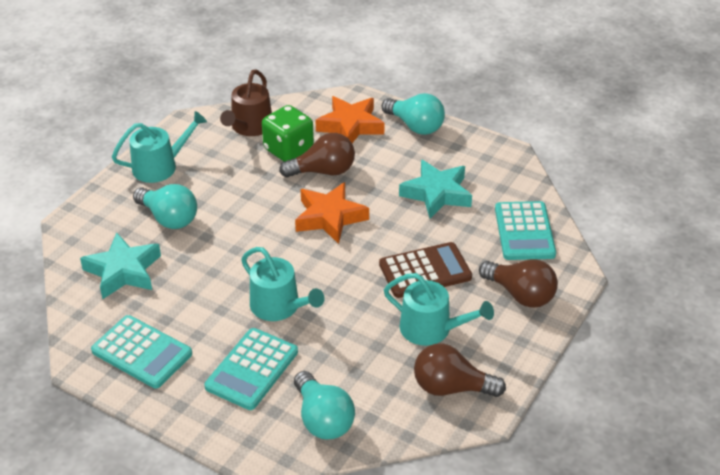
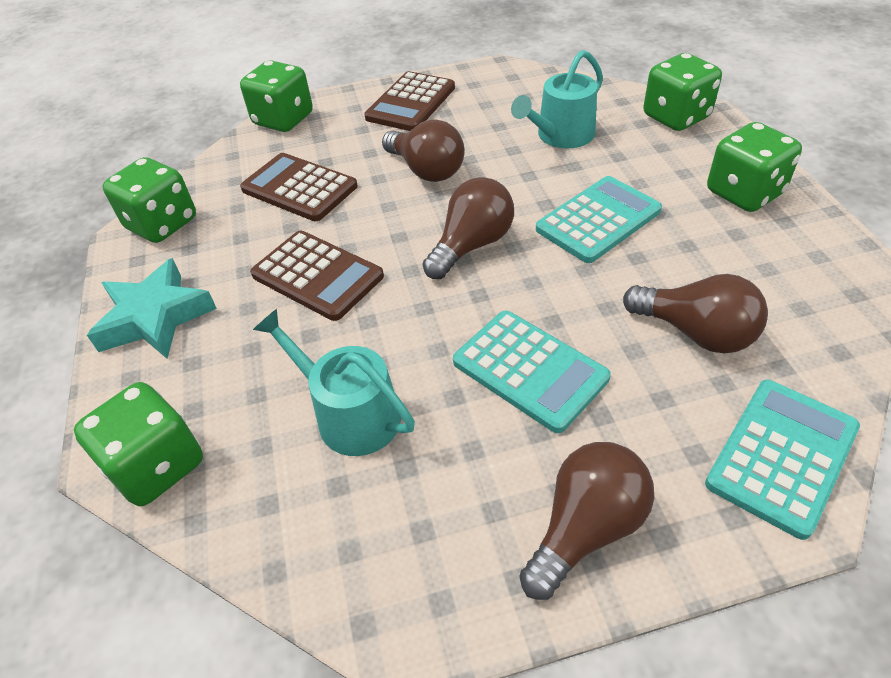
brown calculator: [379,242,472,298] = 1 -> [240,153,358,221] [250,231,384,321] [364,71,455,131] = 3
brown light bulb: [279,133,355,177] [414,343,506,397] [479,259,558,308] = 3 -> [382,119,465,182] [422,177,514,279] [519,442,654,600] [623,274,768,353] = 4
brown watering can: [220,70,272,136] = 1 -> none = 0
green dice: [262,105,314,162] = 1 -> [74,382,203,506] [103,157,196,243] [240,60,313,132] [643,53,722,131] [707,122,802,212] = 5
orange star: [295,182,369,244] [316,96,385,143] = 2 -> none = 0
turquoise light bulb: [133,184,197,229] [294,371,355,440] [382,93,445,135] = 3 -> none = 0
turquoise star: [80,233,161,299] [399,160,472,219] = 2 -> [87,258,217,359] = 1
turquoise watering can: [112,111,207,183] [241,247,325,321] [384,273,494,346] = 3 -> [253,309,415,456] [511,50,603,148] = 2

